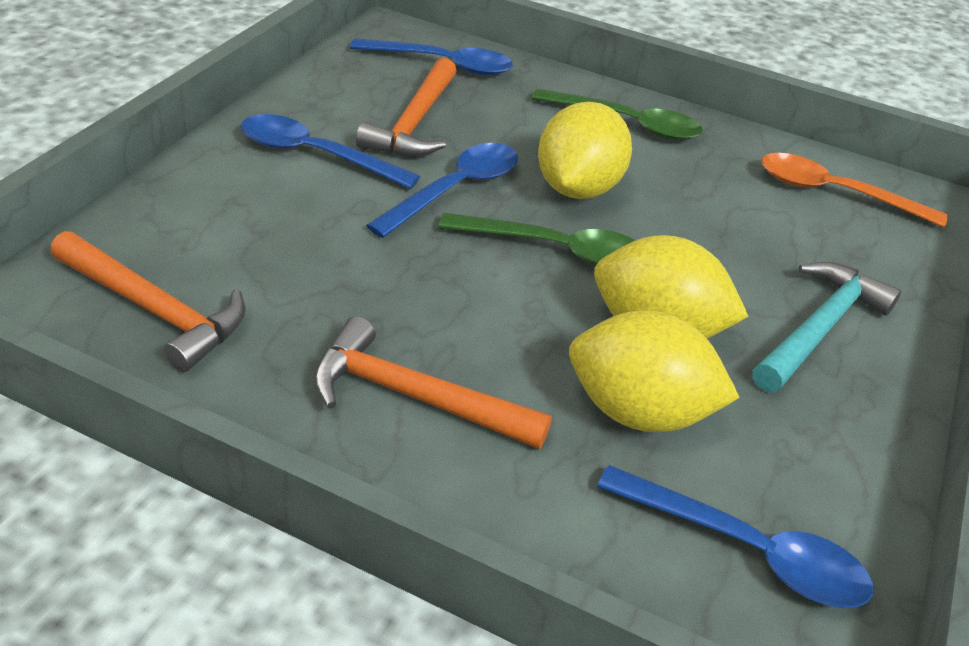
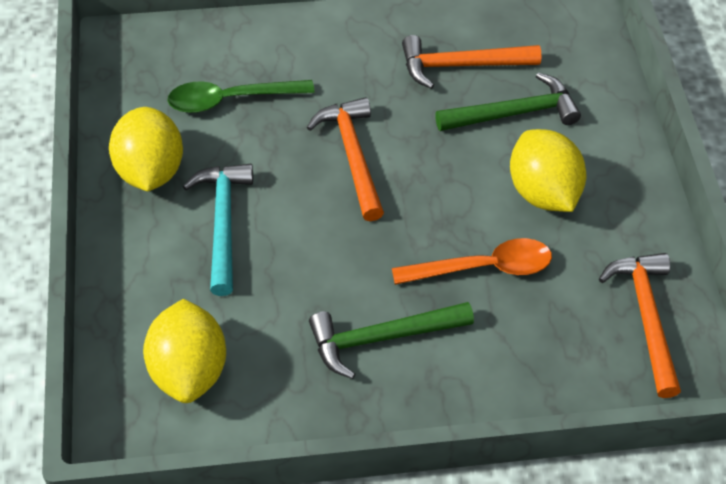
blue spoon: [241,114,420,189] [350,38,513,76] [366,143,518,238] [597,465,873,608] = 4 -> none = 0
green hammer: none = 0 -> [309,302,474,379] [435,73,581,131] = 2
green spoon: [438,213,635,266] [531,88,703,141] = 2 -> [167,80,315,113] = 1

